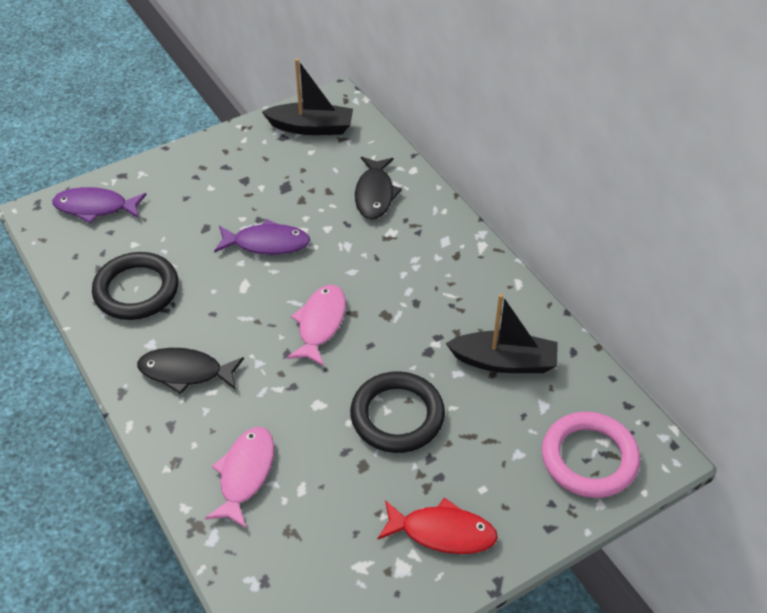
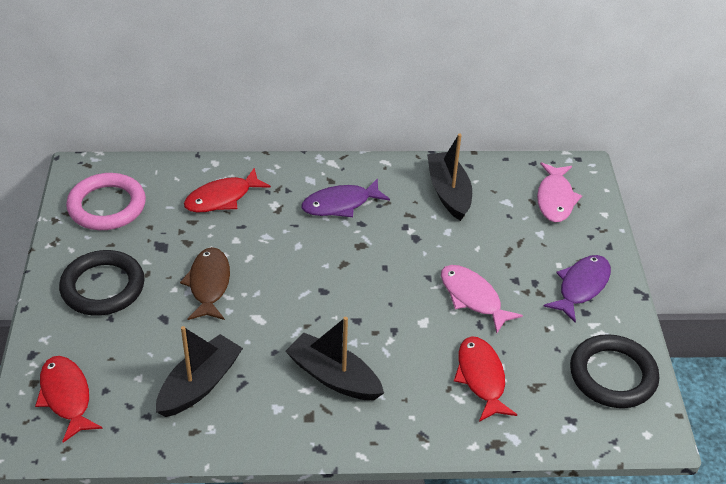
black boat: [262,59,353,135] [446,294,558,373] = 2 -> [156,326,243,417] [285,317,384,400] [427,134,472,221] = 3
black fish: [137,348,244,394] [355,157,402,219] = 2 -> none = 0
brown fish: none = 0 -> [180,247,230,320] = 1
red fish: [377,497,498,554] = 1 -> [35,356,103,443] [184,168,271,213] [454,336,517,422] = 3

